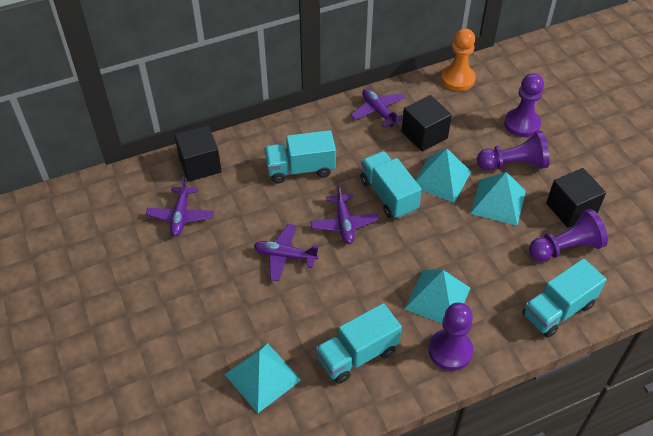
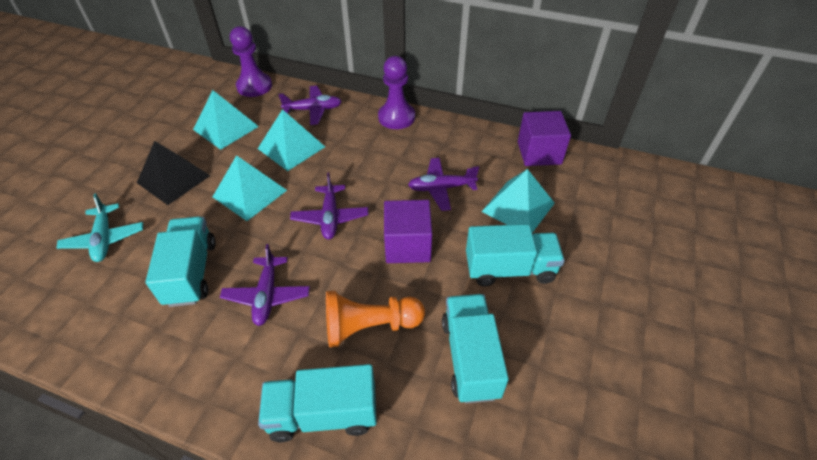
black cube: [174,125,221,182] [402,95,452,152] [546,168,606,228] = 3 -> none = 0
black pyramid: none = 0 -> [137,141,210,205] = 1
purple cube: none = 0 -> [384,200,432,263] [518,111,571,166] = 2
purple pawn: [428,303,473,371] [477,131,549,171] [504,73,544,137] [529,209,608,262] = 4 -> [230,26,272,97] [378,56,415,129] = 2
turquoise plane: none = 0 -> [56,193,143,262] = 1

